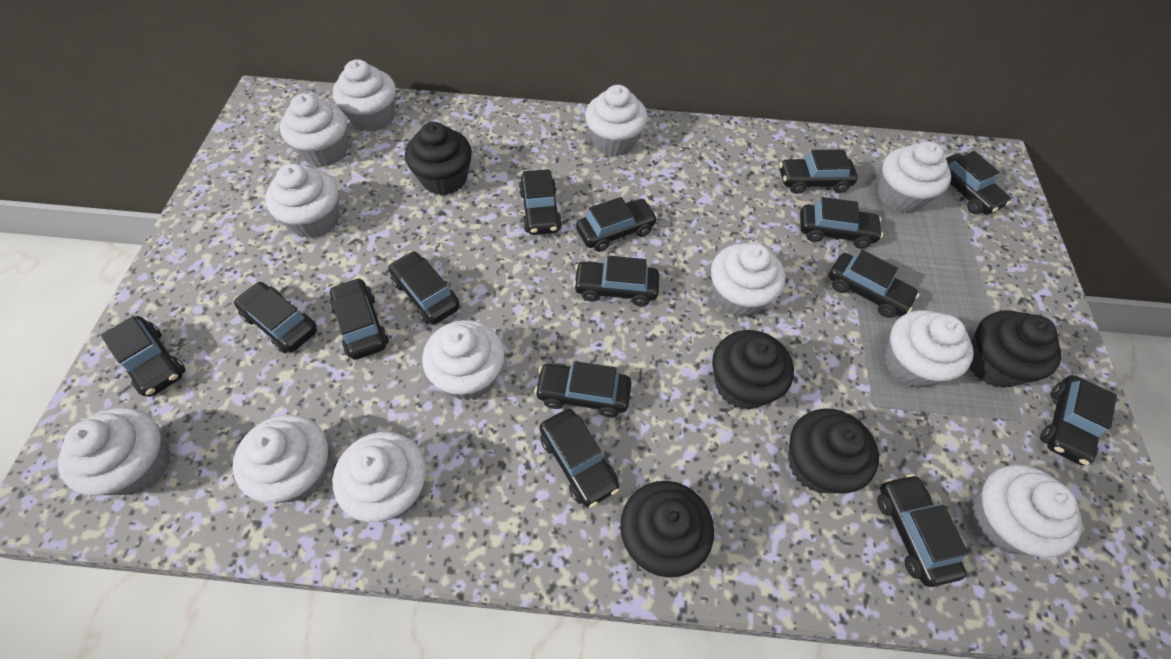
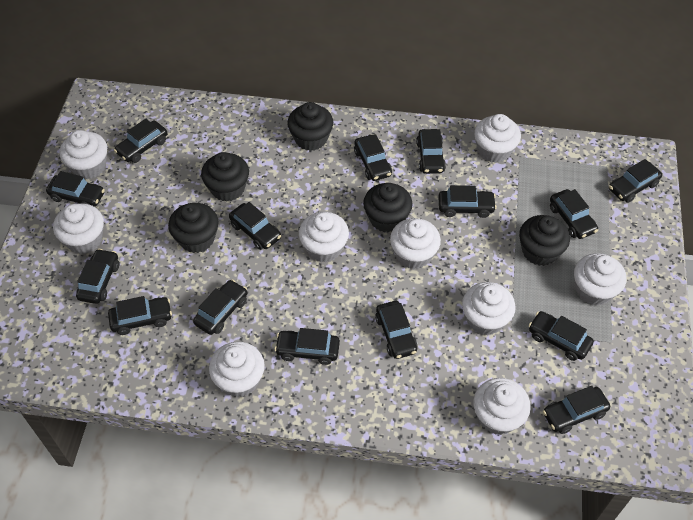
white cupcake: [58,408,171,496] [233,415,330,503] [265,164,340,238] [280,93,348,167] [333,59,396,132] [333,432,426,522] [422,320,505,400] [585,85,647,156] [711,243,785,317] [878,141,951,213] [884,310,974,388] [970,465,1082,557] = 12 -> [53,203,104,254] [60,130,107,179] [209,342,265,397] [299,212,349,262] [390,218,441,269] [462,282,516,335] [473,378,531,435] [474,114,521,163] [574,253,626,306] = 9

